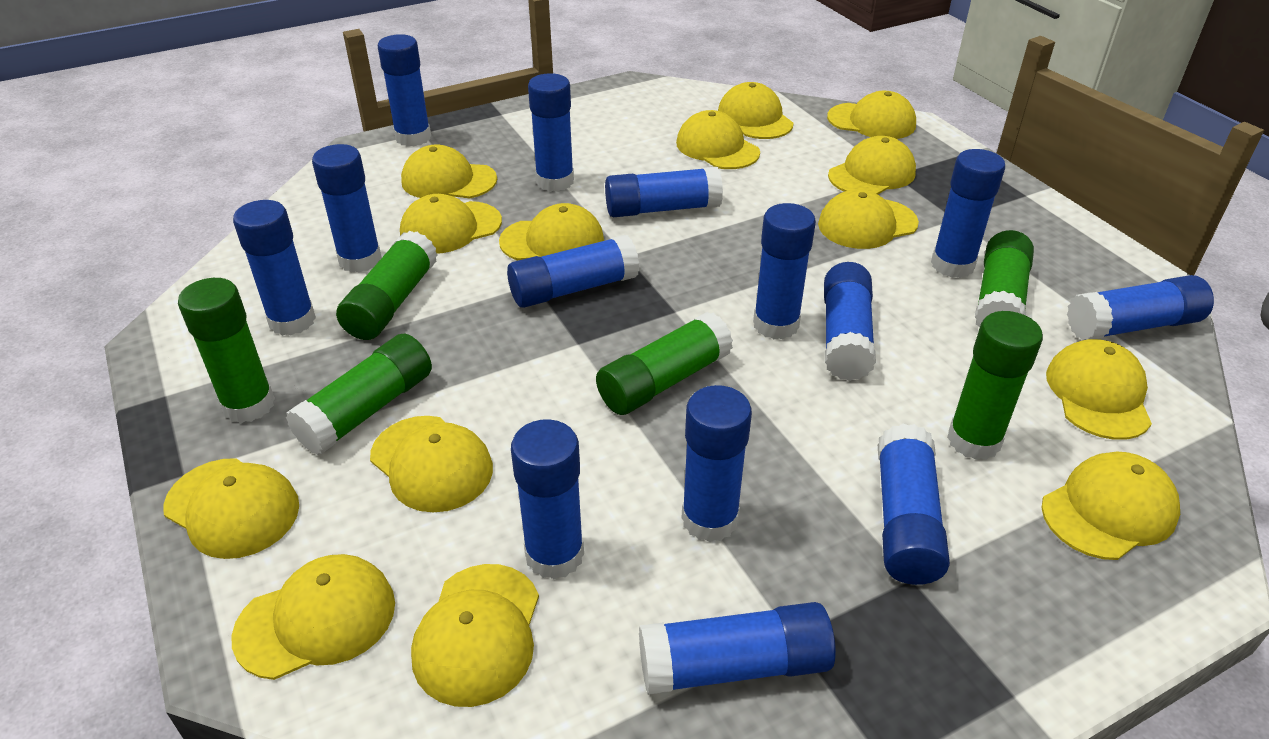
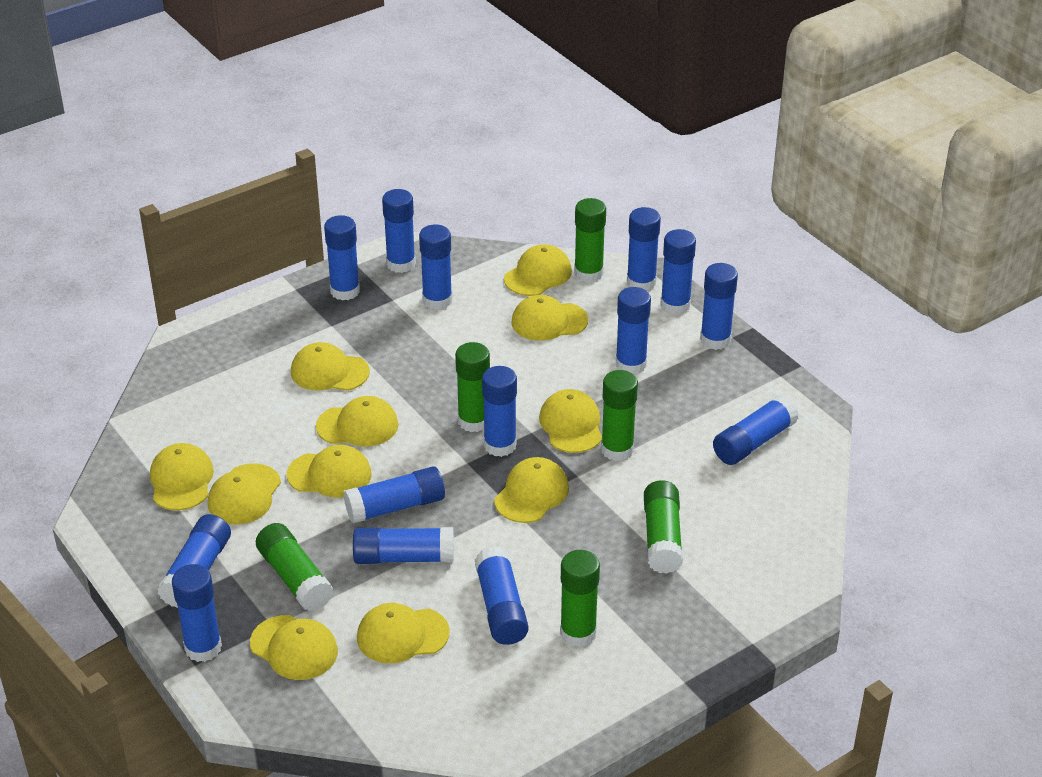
yellow cap: [163,458,299,559] [231,554,395,680] [370,416,493,512] [400,194,502,254] [401,144,497,198] [411,564,539,707] [499,203,604,260] [676,110,760,169] [718,82,793,139] [818,189,919,249] [827,91,916,139] [828,136,916,195] [1042,452,1180,560] [1046,339,1152,440] = 14 -> [150,443,214,510] [208,463,281,524] [250,615,338,680] [287,445,371,498] [291,342,370,391] [316,396,399,447] [357,603,449,663] [494,457,569,523] [504,244,572,296] [512,295,588,341] [539,389,602,453] = 11

